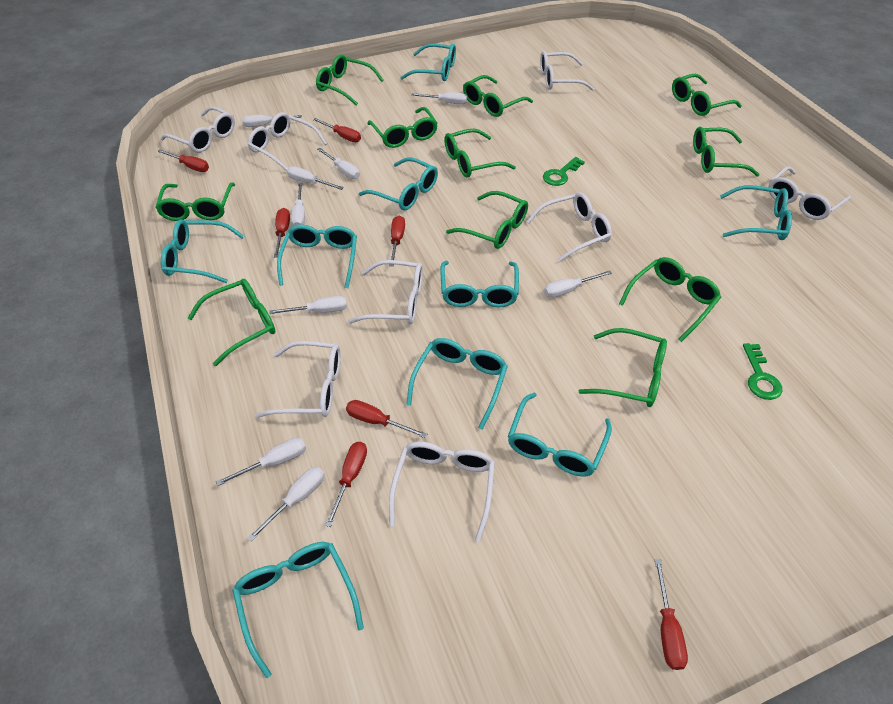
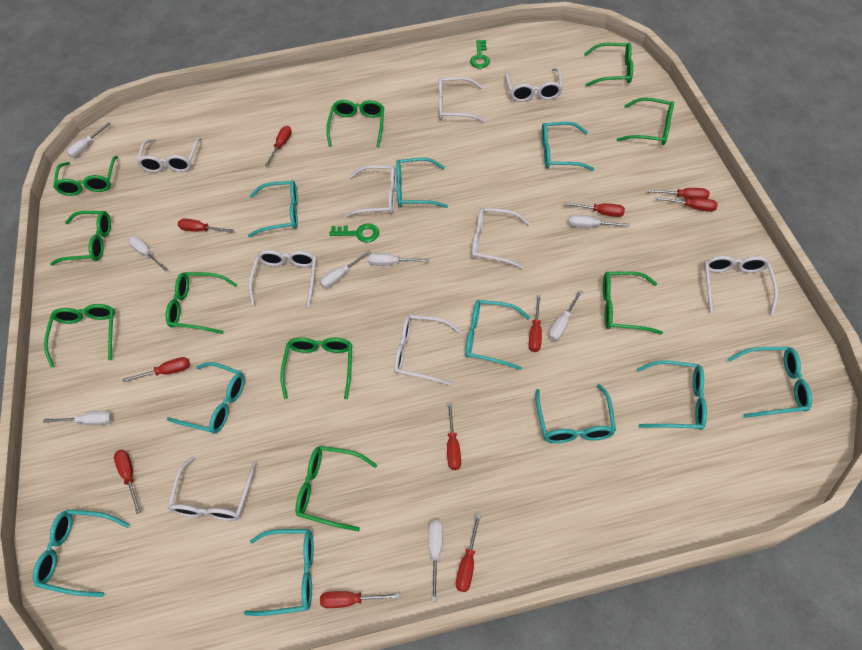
green glasses: [155,182,235,221] [188,279,275,366] [316,55,384,106] [367,107,438,148] [444,129,516,178] [446,191,528,249] [463,75,533,117] [579,328,667,407] [619,257,721,342] [672,74,742,116] [693,127,760,176] = 11 -> [44,304,115,367] [50,211,111,266] [53,156,118,196] [166,272,237,334] [280,337,352,399] [296,446,377,531] [326,100,384,147] [584,42,633,87] [603,271,663,335] [616,97,674,145] = 10
red screwdriver: [157,149,209,172] [274,208,290,258] [313,118,361,142] [325,442,367,527] [346,400,427,438] [389,216,405,266] [655,559,688,670] = 7 -> [114,449,141,514] [123,357,190,382] [178,218,234,233] [265,126,292,166] [320,591,400,608] [447,402,461,470] [456,514,481,592] [529,295,542,352] [564,202,625,217] [648,188,710,199] [655,197,718,212] = 11
turquoise glasses: [161,219,244,283] [232,542,364,678] [277,224,357,288] [359,157,438,211] [400,44,456,81] [406,338,508,430] [440,261,519,308] [508,392,612,477] [720,185,792,240] = 9 -> [33,509,130,597] [167,362,245,434] [244,529,314,616] [248,181,298,238] [396,158,448,208] [465,300,530,370] [535,384,616,443] [541,122,594,171] [637,361,707,430] [728,347,812,418] = 10
white glasses: [161,106,235,153] [247,112,327,171] [255,341,341,418] [348,260,423,324] [389,441,495,542] [526,192,612,263] [540,51,595,91] [768,166,851,220] = 8 -> [137,137,202,173] [167,456,257,521] [249,250,316,307] [344,165,396,218] [394,315,462,386] [439,77,485,122] [472,208,531,269] [505,68,563,102] [704,256,778,315] = 9
white screwdriver: [216,438,306,486] [242,115,302,127] [247,467,325,541] [269,296,347,314] [287,166,344,190] [291,183,305,226] [317,148,360,179] [412,92,467,104] [544,270,612,298] = 9 -> [43,411,113,425] [67,122,111,157] [128,236,168,271] [320,250,371,288] [368,253,429,266] [428,520,443,601] [549,290,583,341] [568,215,630,228] = 8

